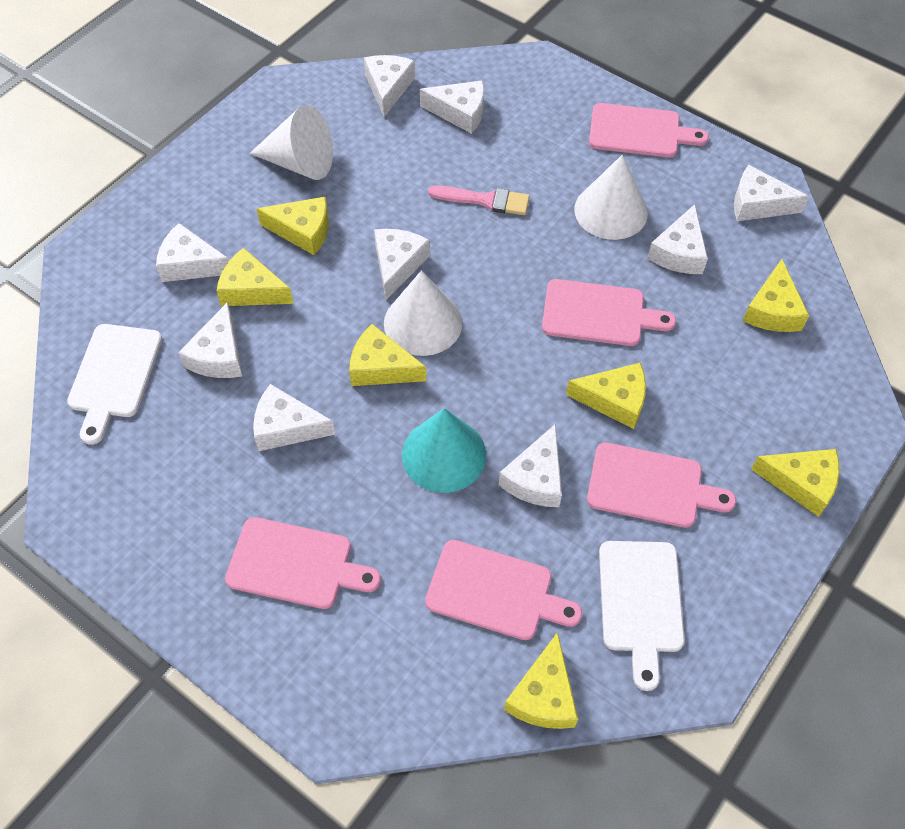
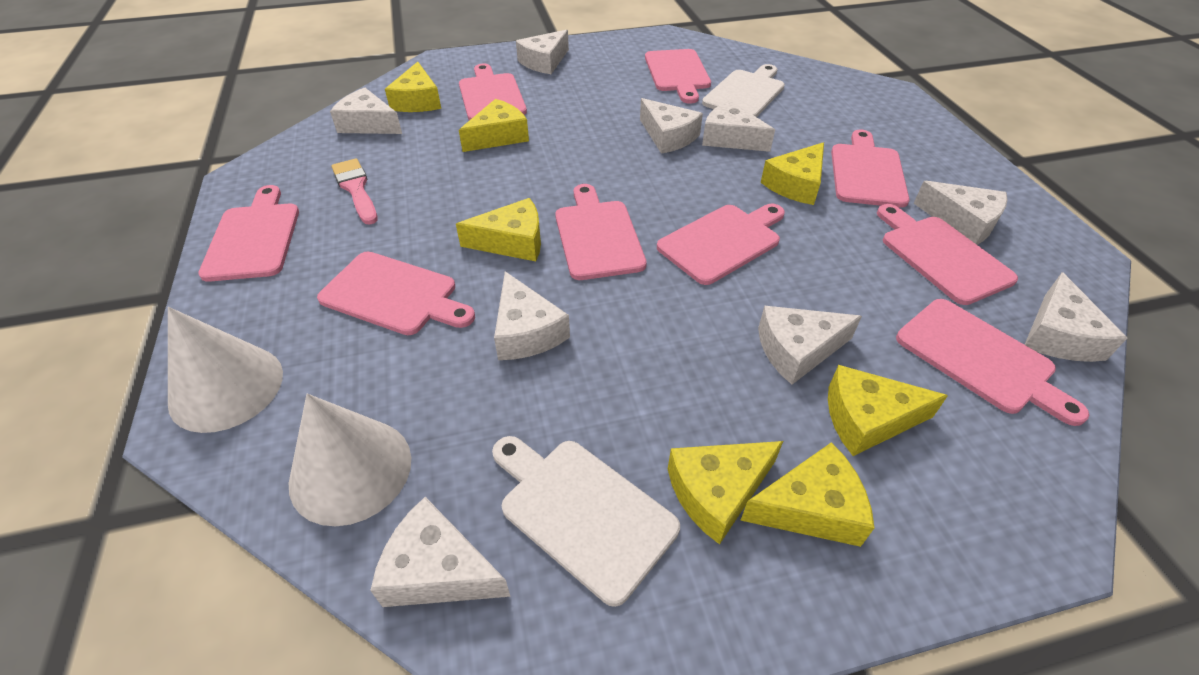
pink cutting board: [225,517,381,609] [425,540,582,640] [542,279,676,346] [587,442,736,528] [589,103,709,157] = 5 -> [198,185,299,282] [317,252,475,335] [459,64,527,120] [555,184,647,280] [645,49,711,104] [657,204,785,285] [831,130,910,208] [877,204,1018,305] [896,299,1089,426] = 9
turquoise cone: [402,408,486,493] = 1 -> none = 0
white cone: [250,105,333,180] [384,270,462,356] [574,155,648,240] = 3 -> [168,307,283,433] [289,394,411,526] = 2

